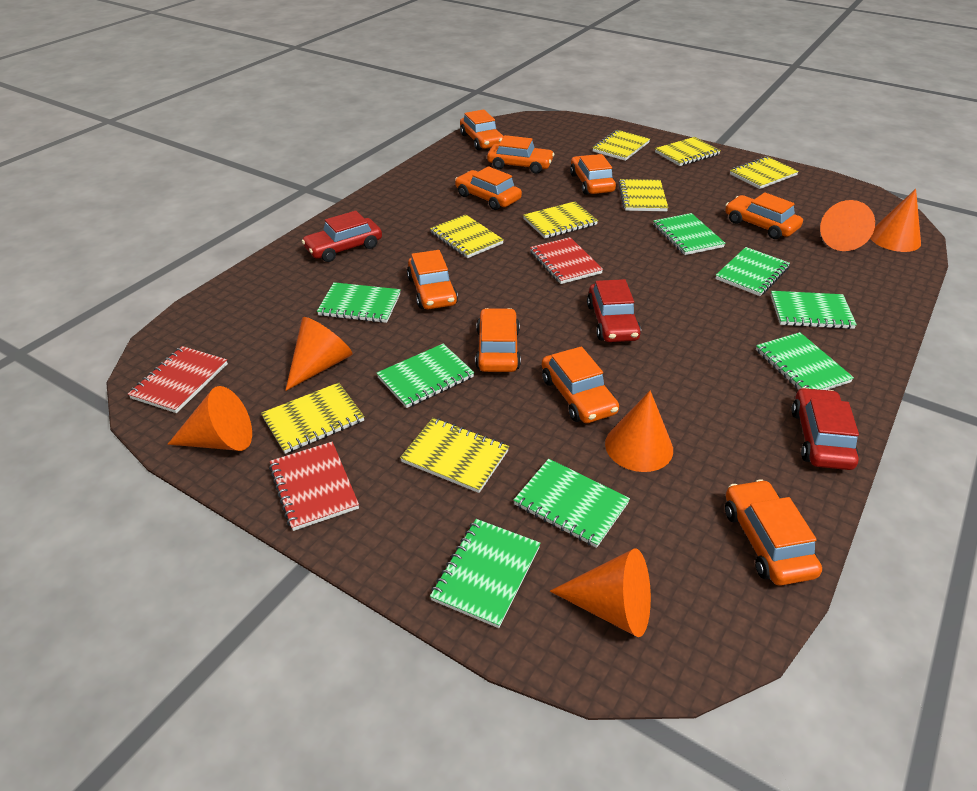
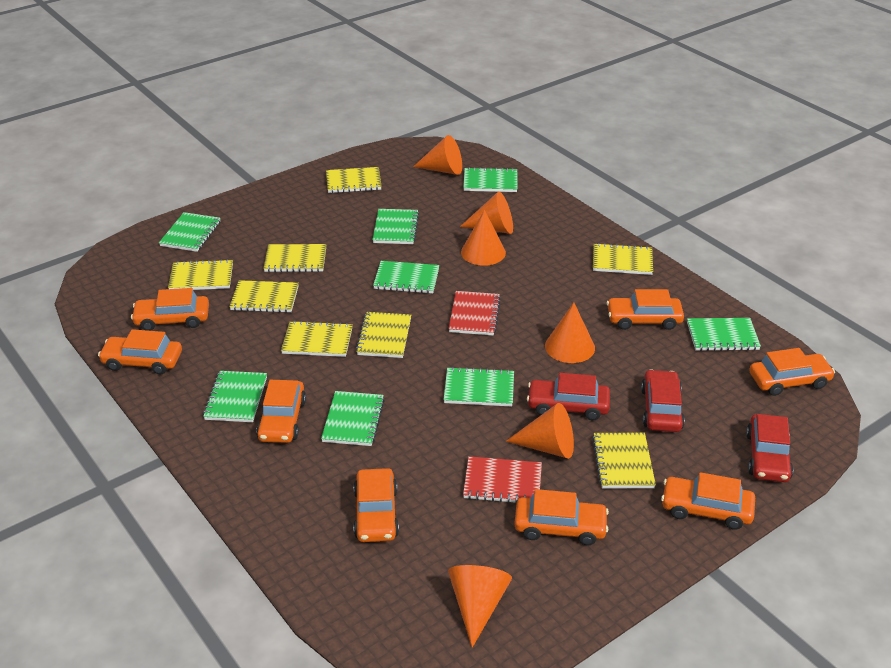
orange car: [407,250,458,309] [455,166,522,210] [460,109,504,150] [475,308,521,372] [487,135,554,174] [542,346,619,423] [570,154,616,195] [725,192,803,239] [725,479,822,586] = 9 -> [98,329,182,374] [131,288,209,331] [256,380,306,443] [353,468,399,542] [514,489,609,545] [607,289,684,330] [661,472,755,530] [749,348,835,396] = 8
red notebook: [128,346,228,413] [269,442,359,531] [530,237,603,284] = 3 -> [448,291,501,335] [463,456,542,503] = 2

